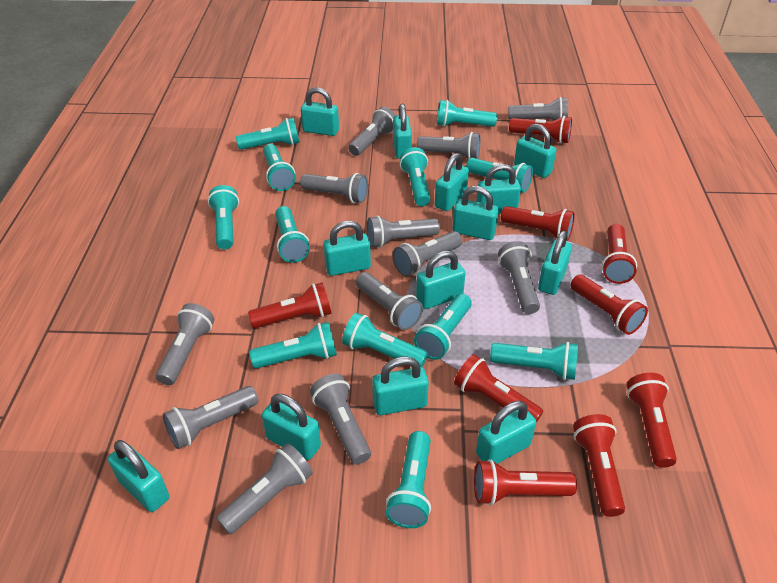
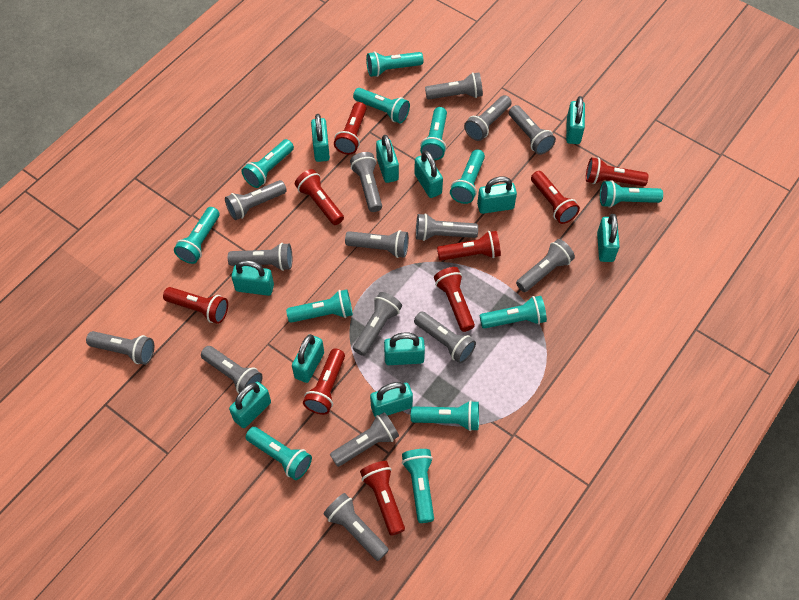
grey flashlight: [156,303,214,385] [163,386,258,449] [216,443,313,535] [300,173,368,203] [310,374,371,465] [348,107,396,156] [356,272,423,330] [367,216,440,248] [393,231,462,276] [417,132,481,159] [498,241,540,314] [508,97,568,121] = 12 -> [86,331,154,365] [201,346,263,393] [225,180,287,220] [228,243,292,271] [323,493,389,561] [330,412,399,467] [345,230,409,258] [350,152,382,212] [353,292,402,356] [414,311,476,364] [416,213,478,241] [425,72,483,100] [464,95,512,141] [509,105,556,155] [516,239,575,292] = 15
turquoise padlock: [108,440,170,512] [262,394,321,460] [301,87,339,136] [323,221,371,276] [372,356,429,415] [393,104,412,159] [416,250,466,309] [435,153,469,211] [452,186,499,240] [476,164,521,214] [476,401,536,464] [514,124,556,178] [538,230,572,295] = 13 -> [229,382,271,428] [231,260,274,296] [292,334,324,383] [311,114,330,162] [370,382,413,417] [376,135,399,183] [384,332,425,365] [414,150,443,198] [477,176,517,214] [566,96,585,144] [597,214,620,262] = 11

